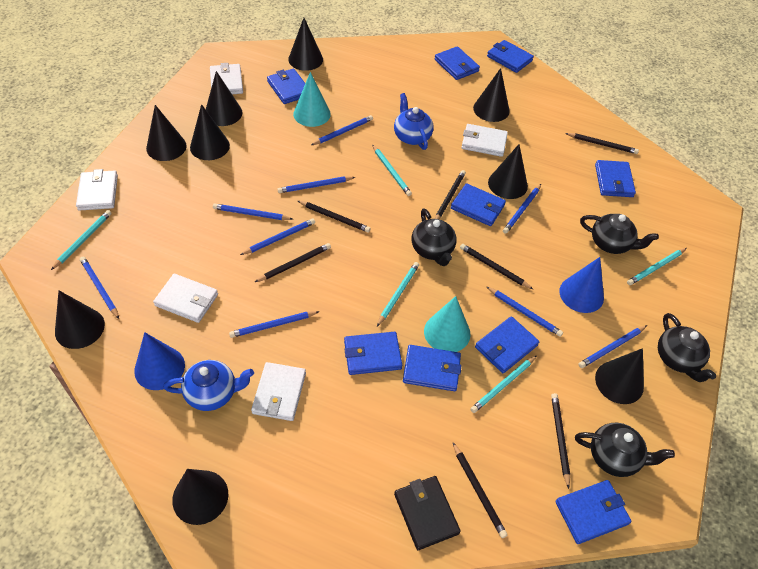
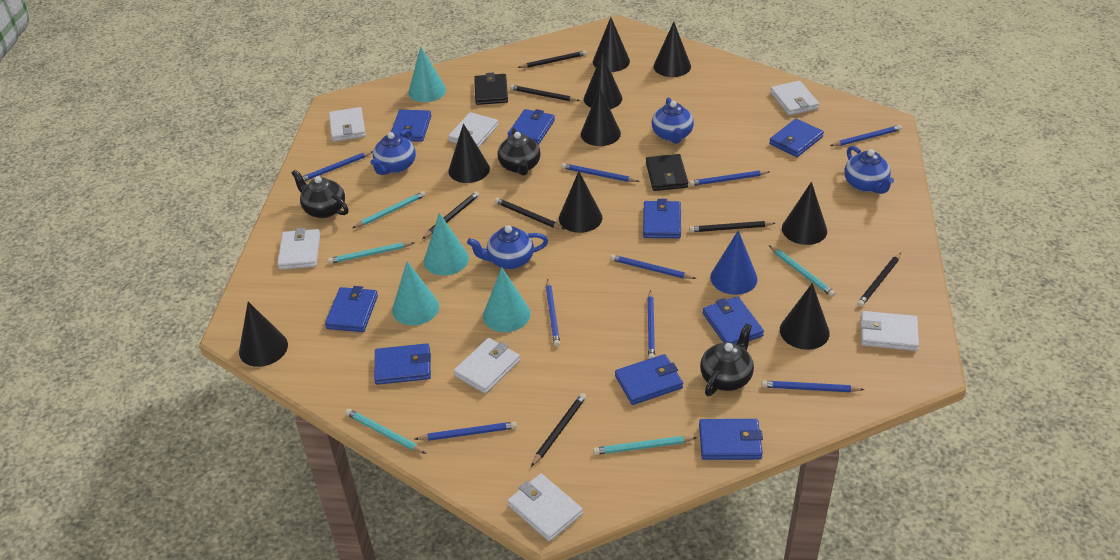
black teapot: [412,209,456,266] [575,423,675,477] [580,214,659,254] [658,313,716,382] = 4 -> [292,170,349,218] [498,128,541,176] [700,323,754,396] = 3
black wallet: [394,476,461,550] = 1 -> [474,72,508,105] [646,154,688,191] = 2
blue cone: [134,332,185,390] [560,257,604,313] = 2 -> [710,230,758,295] = 1
blue teapot: [163,360,254,411] [394,93,434,150] = 2 -> [371,129,416,175] [467,225,548,269] [652,97,694,144] [844,146,894,194] = 4
turquoise cone: [293,72,331,127] [424,296,471,352] = 2 -> [392,261,439,326] [408,46,446,102] [424,213,469,276] [483,267,531,332] = 4
white wallet: [76,169,118,211] [153,274,218,323] [210,63,243,94] [251,362,306,421] [462,124,508,157] = 5 -> [277,228,320,270] [329,107,366,142] [448,112,499,148] [454,338,520,394] [507,474,583,542] [770,81,819,116] [860,311,919,351] = 7

